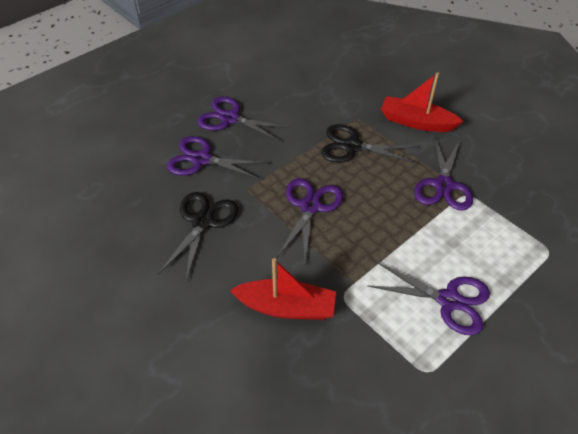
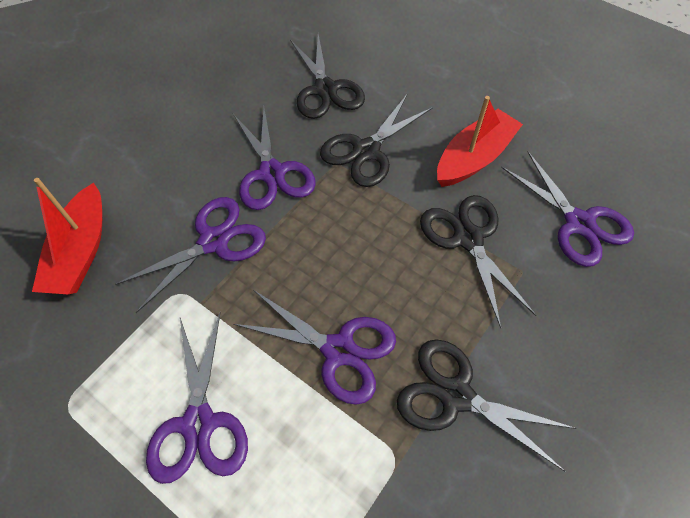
black scissors: [158,192,238,281] [321,124,419,164] = 2 -> [290,34,365,119] [320,95,433,187] [397,339,576,471] [420,195,537,328] = 4

